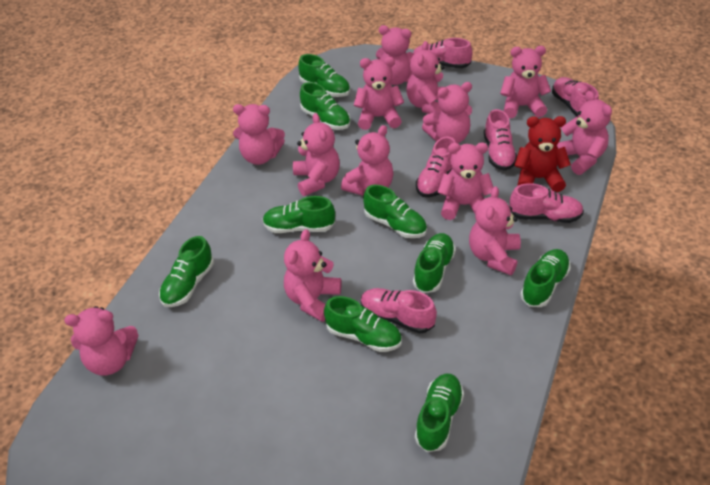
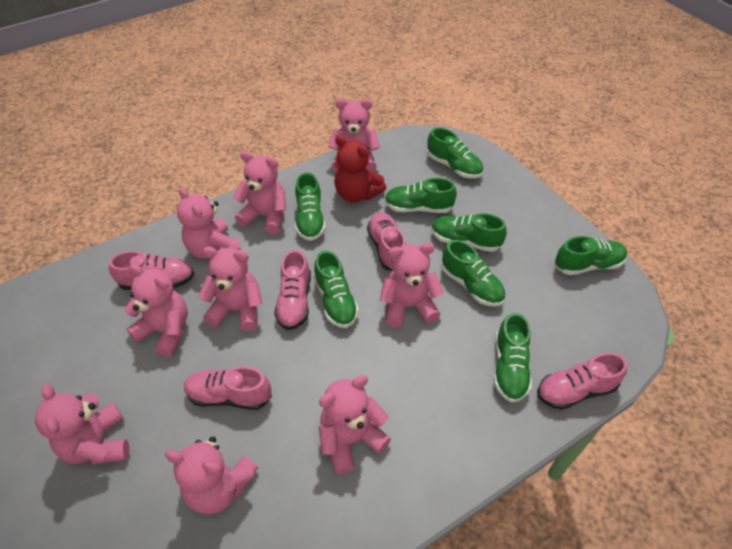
green shoe: [159,236,214,307] [263,196,335,233] [298,54,350,97] [300,82,351,130] [324,296,402,352] [363,185,427,238] [413,233,456,293] [415,374,464,452] [520,249,571,307] = 9 -> [295,172,325,241] [314,250,359,328] [384,178,457,213] [427,128,483,178] [431,213,507,252] [441,240,505,307] [494,312,532,403] [555,236,627,275] = 8
pink shoe: [361,288,437,334] [413,38,472,68] [416,136,456,197] [484,109,517,171] [510,183,584,223] [552,77,599,116] = 6 -> [109,251,194,290] [184,366,272,410] [274,250,311,330] [367,212,406,271] [537,353,628,410] = 5
pink teddy bear: [64,306,139,376] [233,104,285,165] [284,229,341,322] [293,113,340,196] [341,125,394,196] [354,57,404,130] [376,25,414,85] [406,41,444,114] [422,82,472,143] [437,143,493,220] [469,186,521,275] [500,46,551,118] [557,91,612,175] = 13 -> [35,384,129,464] [124,264,188,357] [165,437,258,515] [177,187,241,259] [198,247,262,331] [233,151,286,234] [319,375,391,474] [328,98,380,172] [380,243,444,328] = 9

